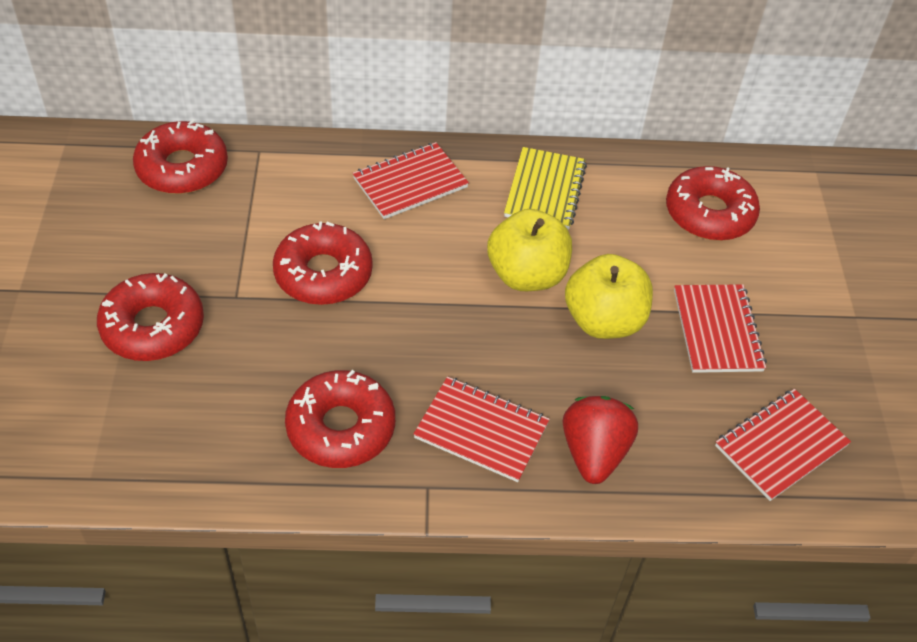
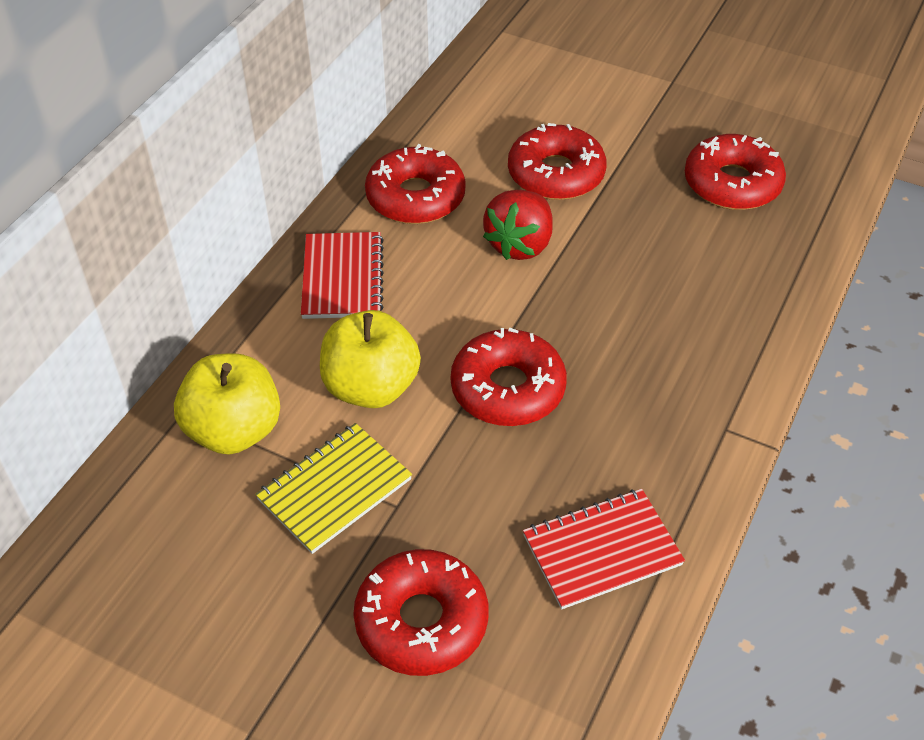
red notebook: [353,142,469,219] [413,376,550,482] [674,284,767,373] [715,389,851,501] = 4 -> [301,232,384,319] [523,489,685,609] = 2

